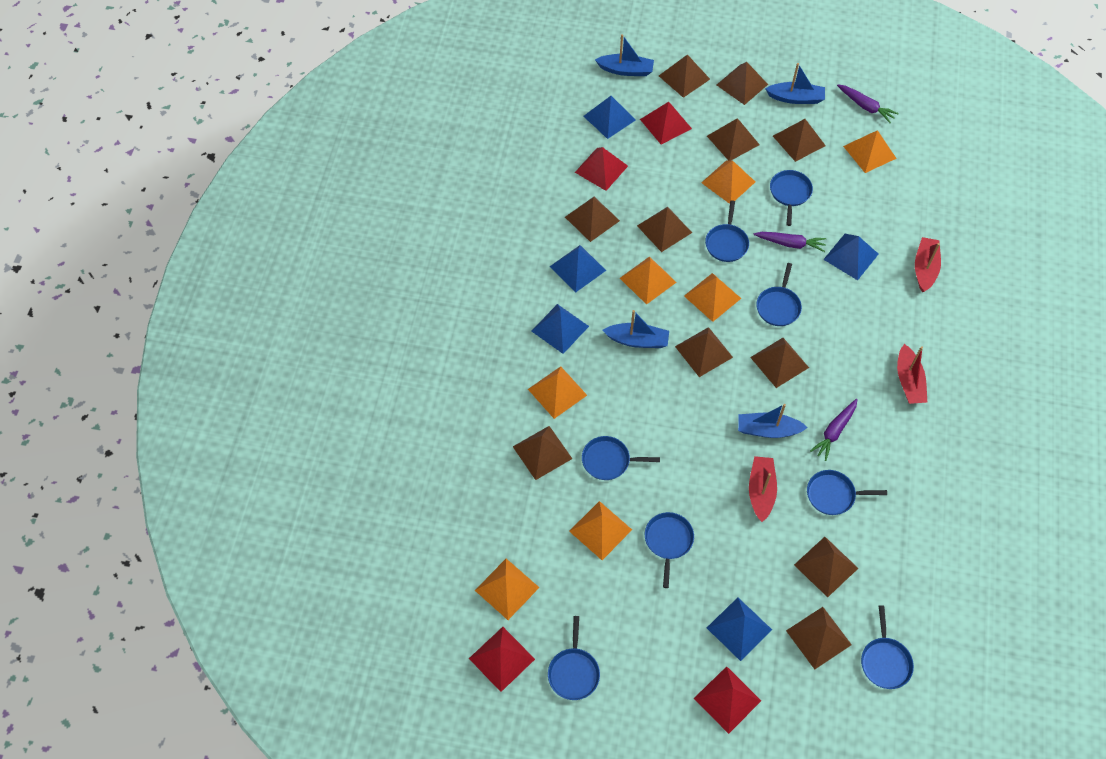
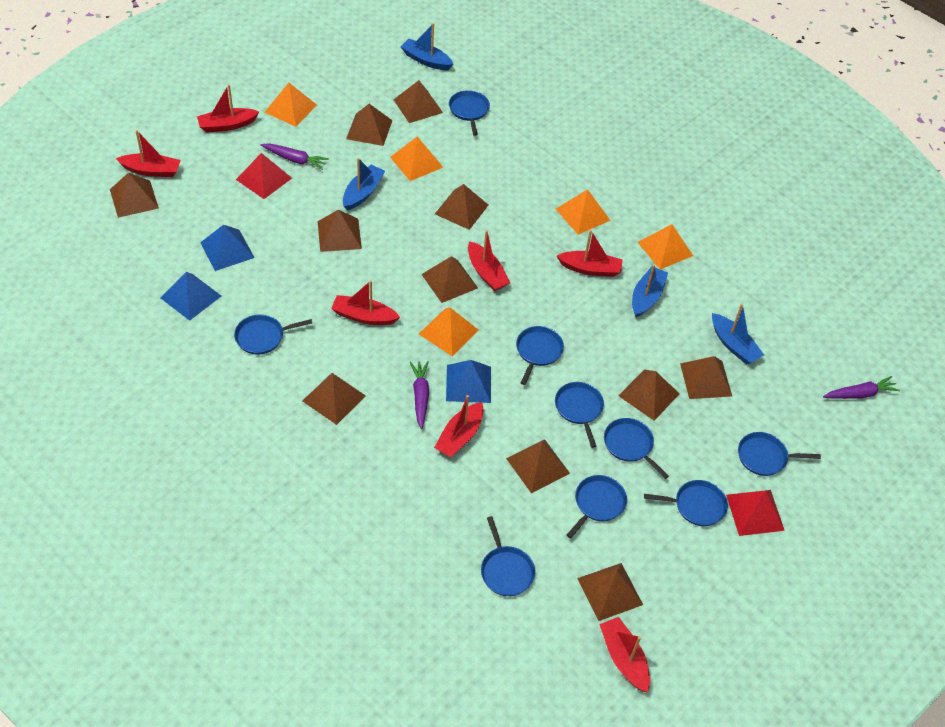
blue pan: [548,616,600,700] [582,436,660,480] [645,512,694,588] [705,200,749,262] [756,263,802,326] [770,170,813,226] [807,470,887,515] [861,605,914,689] = 8 -> [234,315,312,355] [449,90,490,136] [481,516,535,596] [516,326,564,385] [555,382,604,448] [567,475,627,538] [604,418,669,479] [644,480,728,526] [738,432,821,476] = 9
blue pyramid: [532,304,589,354] [550,245,606,292] [583,96,636,139] [707,597,772,661] [823,234,879,280] = 5 -> [161,272,221,321] [200,225,255,271] [446,360,491,403] = 3
orange pyramid: [475,559,540,620] [528,366,587,419] [569,501,632,560] [620,256,677,305] [684,273,741,322] [701,160,755,204] [843,130,897,173] = 7 -> [265,83,317,127] [390,136,443,181] [419,308,479,356] [556,189,611,235] [638,224,693,270] = 5
red boat: [749,456,777,522] [897,344,927,404] [915,237,941,292] = 3 -> [116,130,181,177] [197,84,259,132] [331,280,400,325] [434,395,484,457] [468,230,510,291] [557,230,623,277] [599,617,650,693] = 7
red pyramid: [469,627,535,692] [575,147,628,191] [640,102,692,144] [694,666,761,734] = 4 -> [236,153,292,199] [726,490,785,536] = 2

